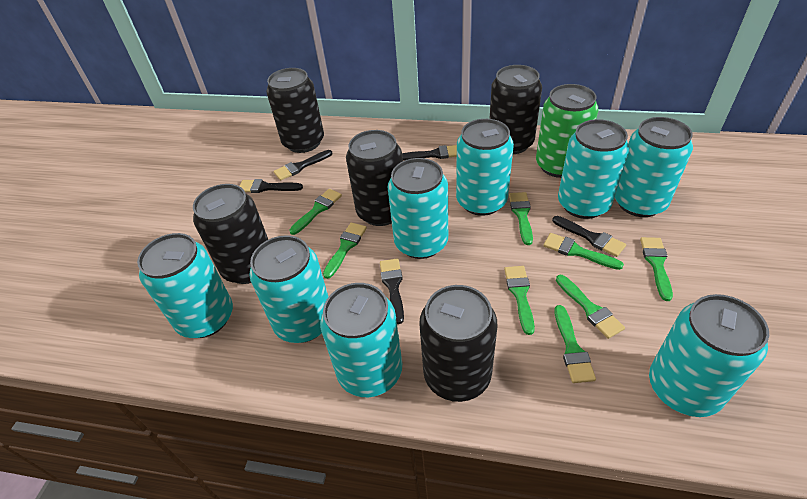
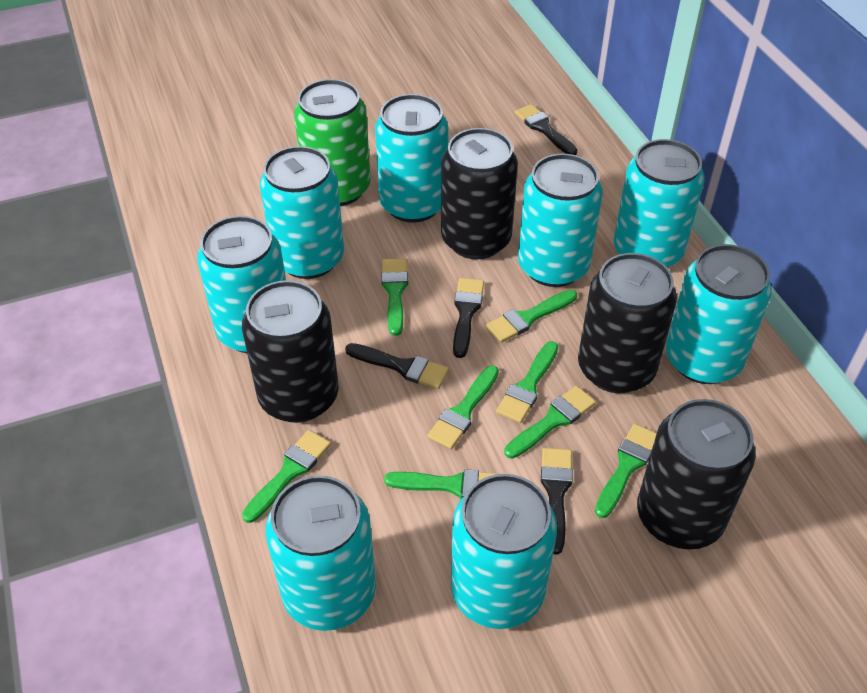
black brush: [240,179,303,193] [274,150,333,180] [380,258,404,324] [402,145,457,161] [552,216,626,257] = 5 -> [345,343,449,389] [453,278,484,358] [515,104,577,155] [541,448,573,555] = 4
black can: [193,184,268,284] [266,68,324,153] [346,130,403,226] [419,285,497,402] [490,65,542,154] = 5 -> [242,280,339,423] [441,128,518,259] [578,253,677,393] [637,399,756,549] = 4

